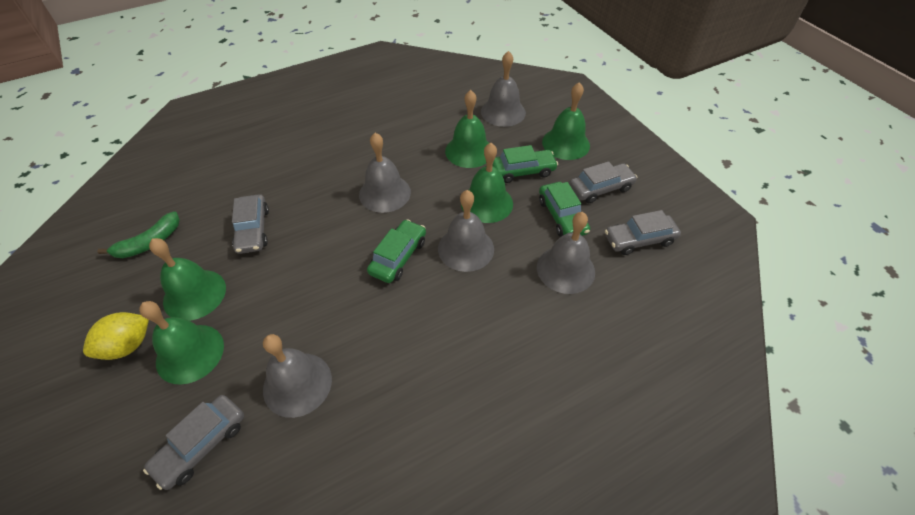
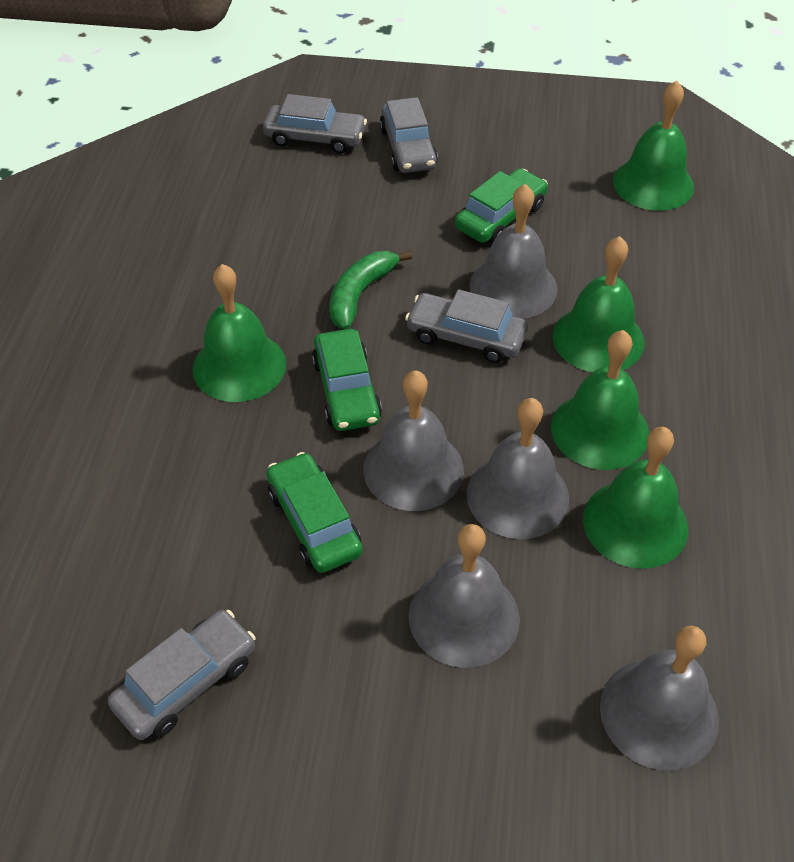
yellow lemon: [83,312,149,360] = 1 -> none = 0

